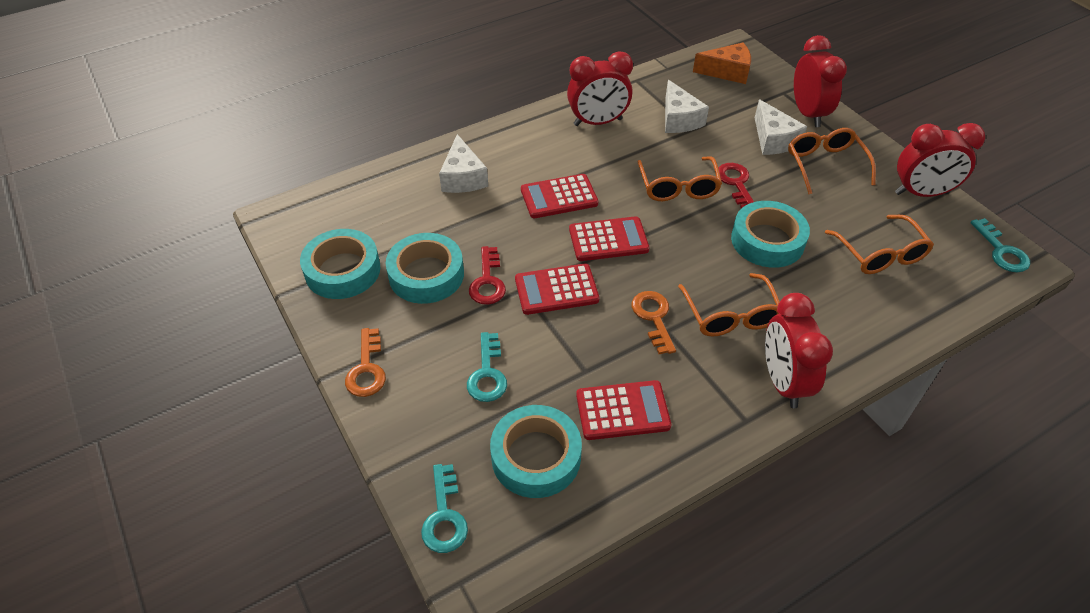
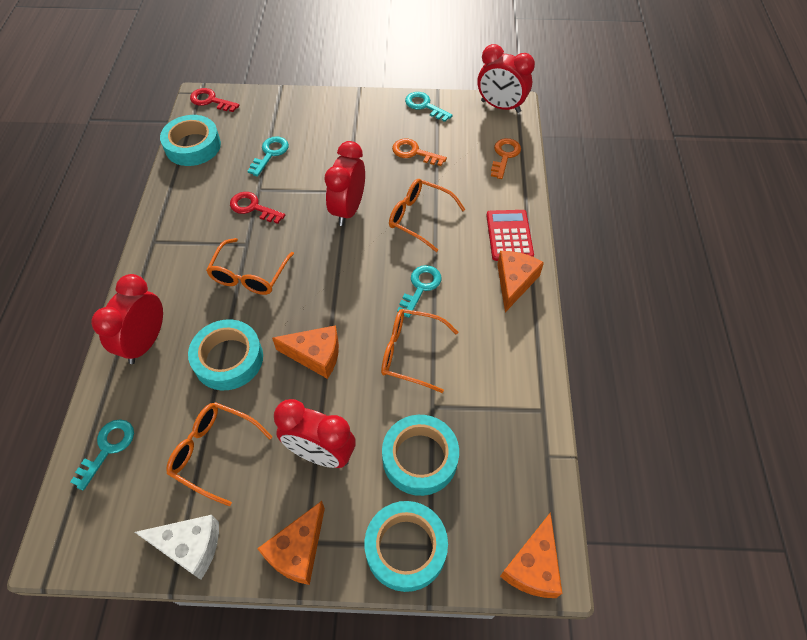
orange cheese: [693,42,751,84] = 1 -> [257,501,325,585] [272,325,339,379] [497,251,544,312] [500,512,562,598] = 4
red calculator: [515,263,600,315] [521,174,598,218] [569,216,650,261] [576,380,671,440] = 4 -> [486,210,534,261] = 1
turquoise key: [421,464,468,553] [467,332,507,402] [970,218,1030,272] = 3 -> [70,419,134,491] [248,136,289,177] [397,265,441,318] [405,92,453,122] = 4
white cheese: [439,134,488,193] [665,80,709,133] [755,99,807,155] = 3 -> [135,515,219,580] = 1

